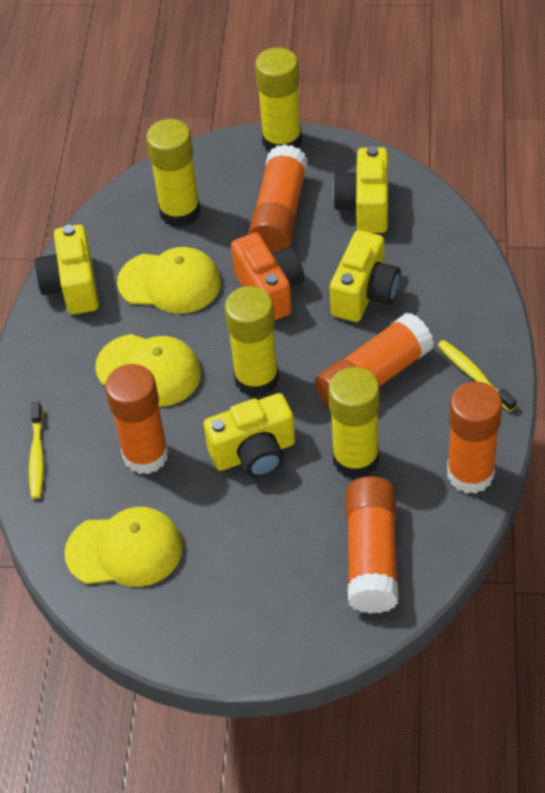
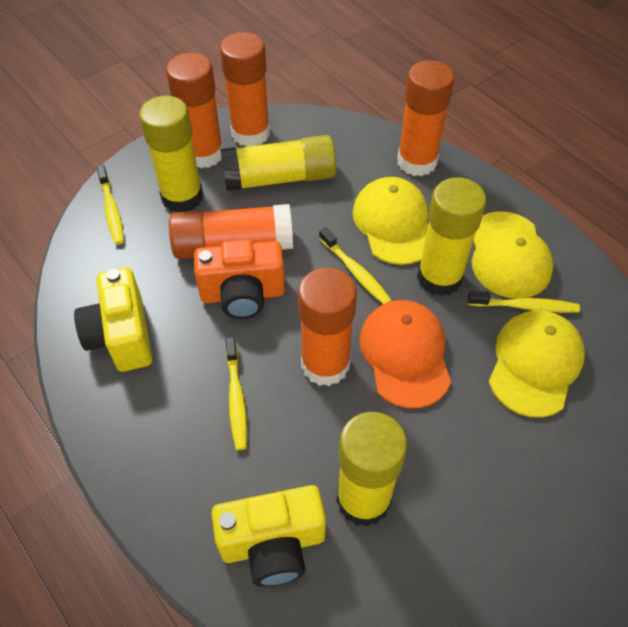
orange cap: none = 0 -> [360,300,451,408] = 1
yellow camera: [34,224,99,314] [204,393,295,478] [330,230,401,322] [332,146,388,233] = 4 -> [74,267,152,372] [211,485,326,586] = 2
yellow toothbrush: [29,401,44,499] [438,340,517,412] = 2 -> [96,165,124,245] [225,337,247,450] [319,227,392,304] [468,291,580,313] = 4

